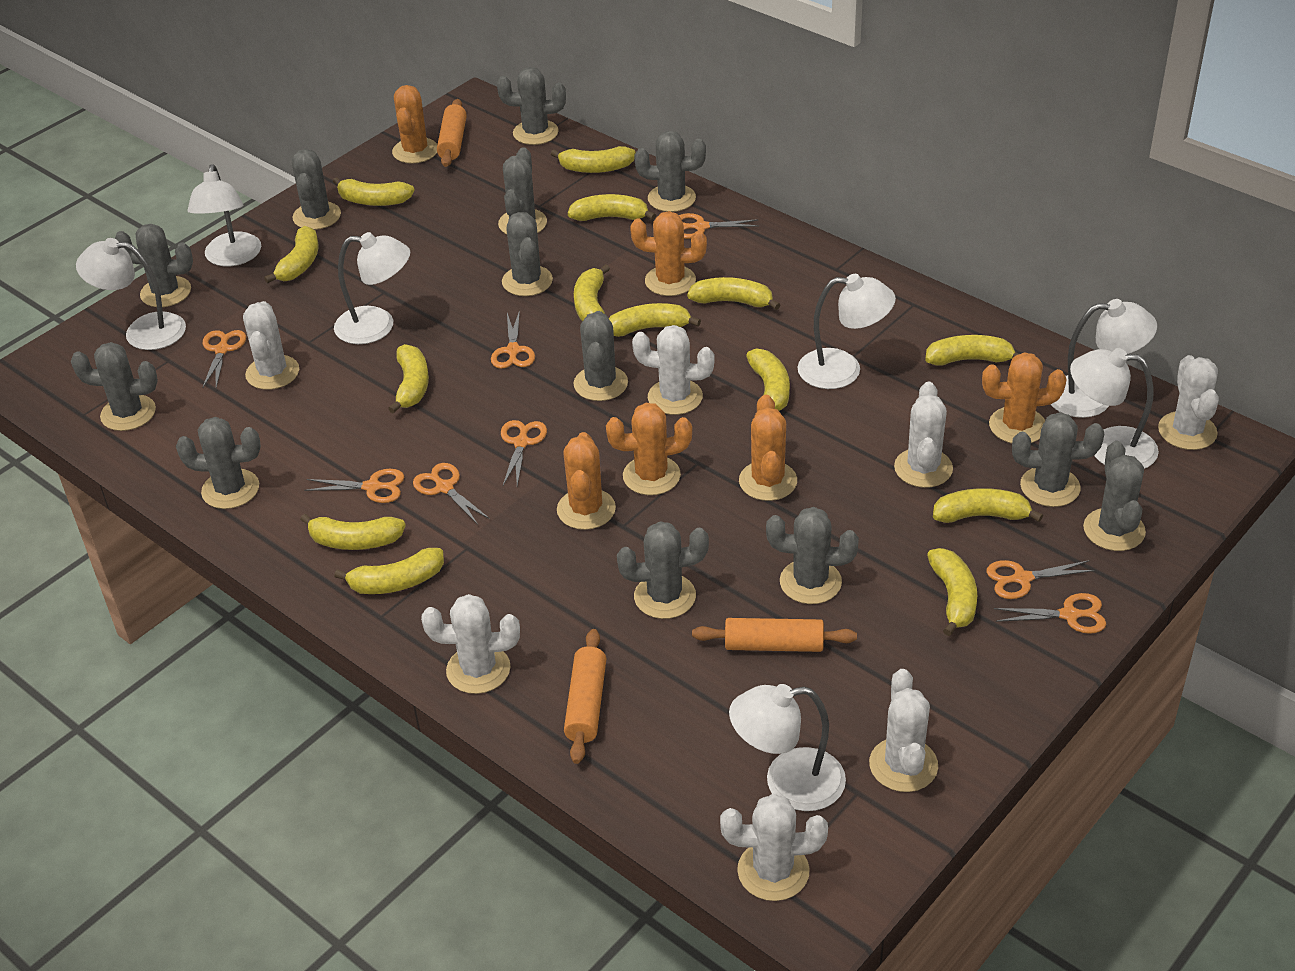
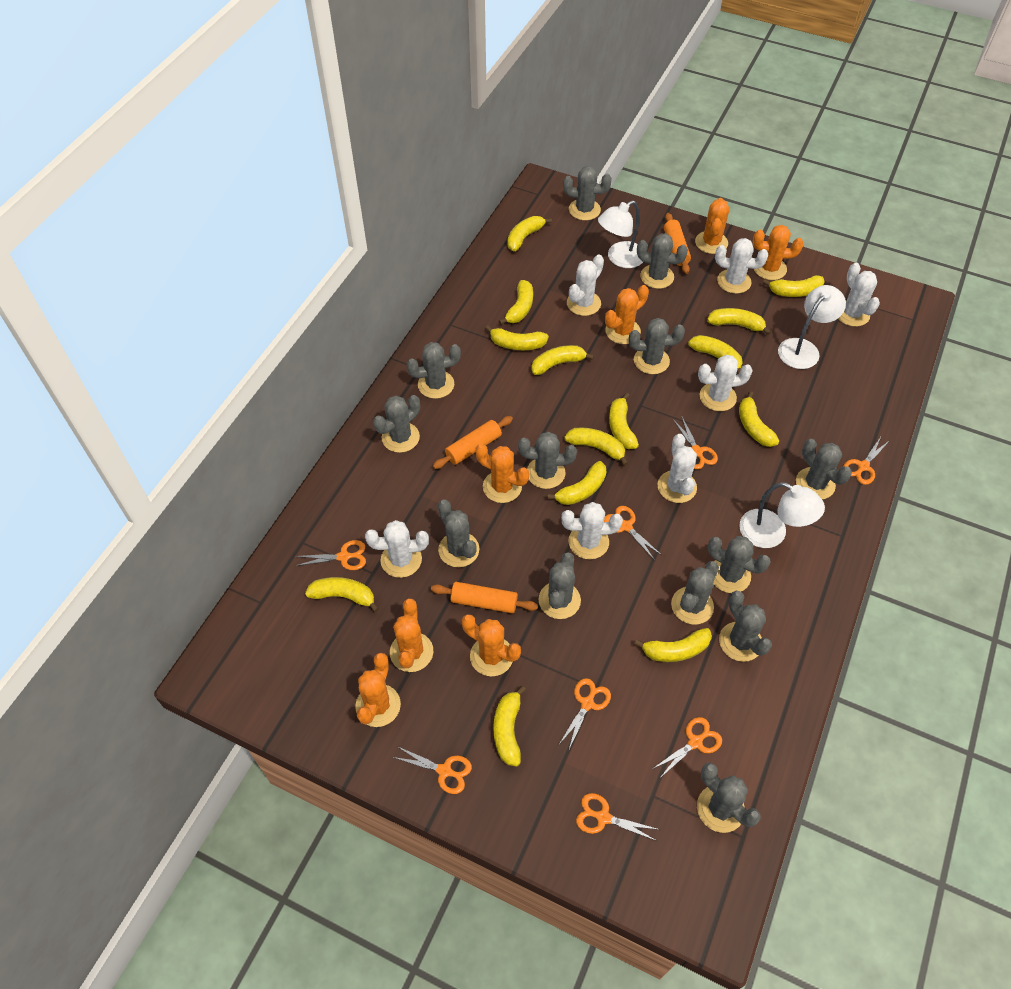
orange cactus: [392,85,437,164] [557,432,616,530] [606,403,692,495] [630,211,707,296] [739,395,797,501] [982,352,1067,443] = 6 -> [355,653,401,727] [390,599,433,672] [462,614,521,676] [475,444,529,503] [605,285,649,344] [695,198,729,254] [753,225,804,280] = 7
white lamp: [76,238,186,350] [187,164,261,266] [334,232,410,344] [729,684,846,811] [798,274,896,389] [1050,299,1157,418] [1070,348,1159,469] = 7 -> [598,201,643,268] [739,482,825,548] [778,285,846,369] = 3

